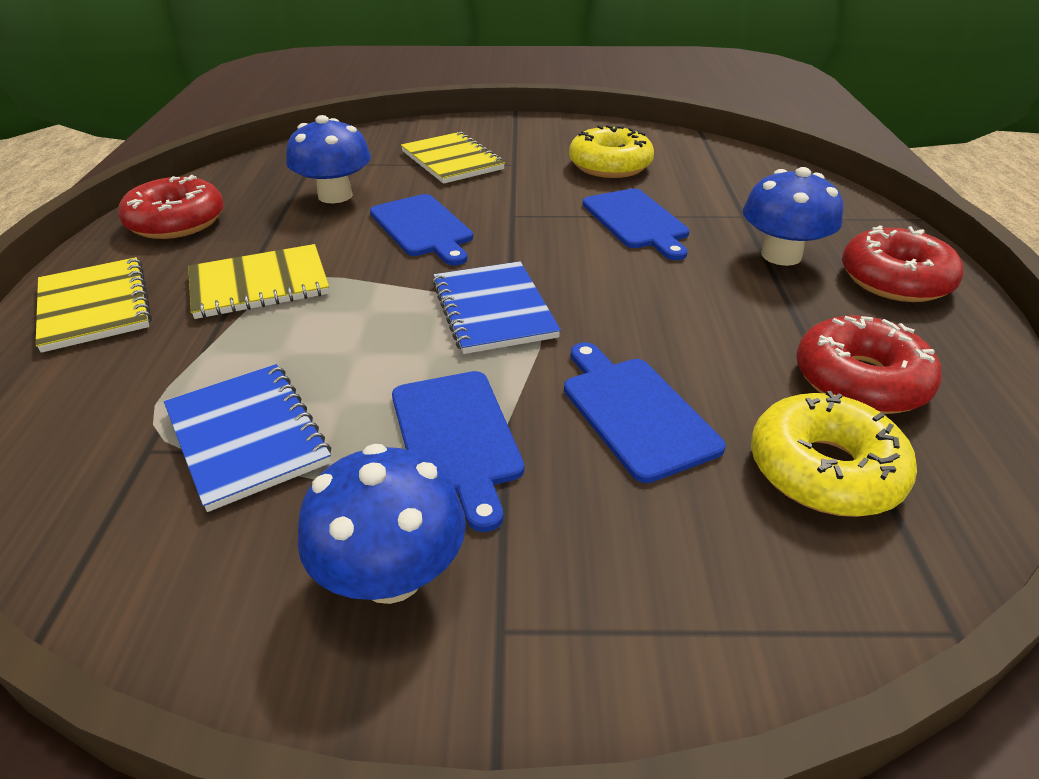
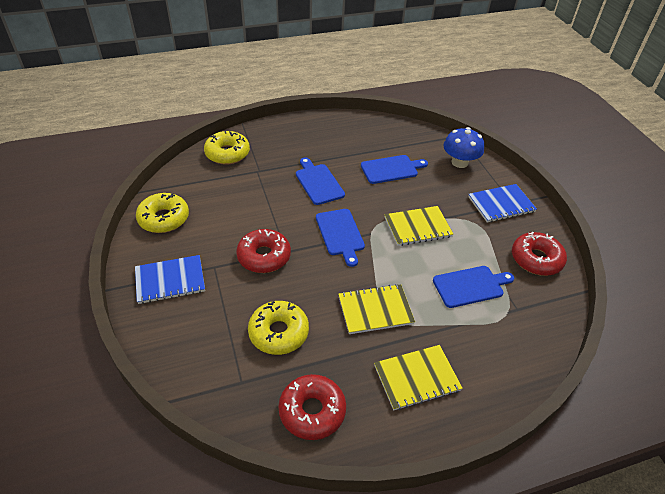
blue mushroom: [286,115,371,203] [298,444,466,604] [743,167,843,266] = 3 -> [443,127,484,168] = 1
yellow donut: [569,125,654,178] [751,391,917,517] = 2 -> [136,193,189,233] [204,131,250,165] [248,301,309,355] = 3

